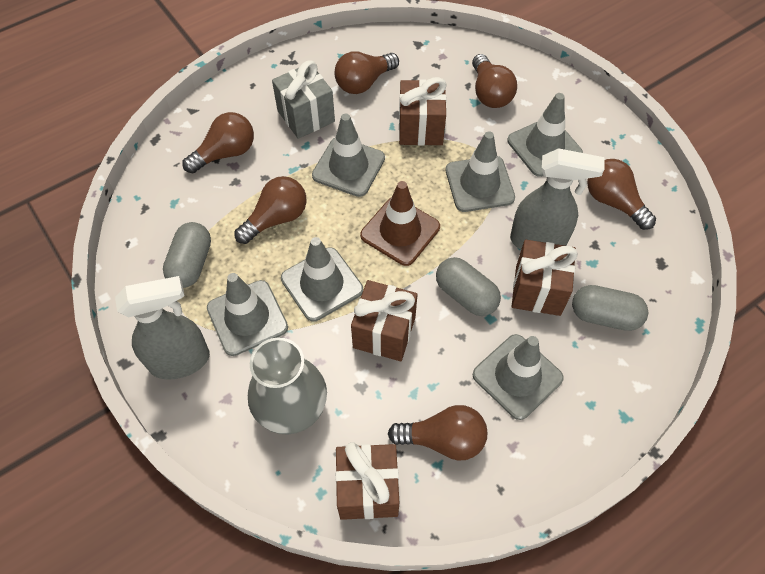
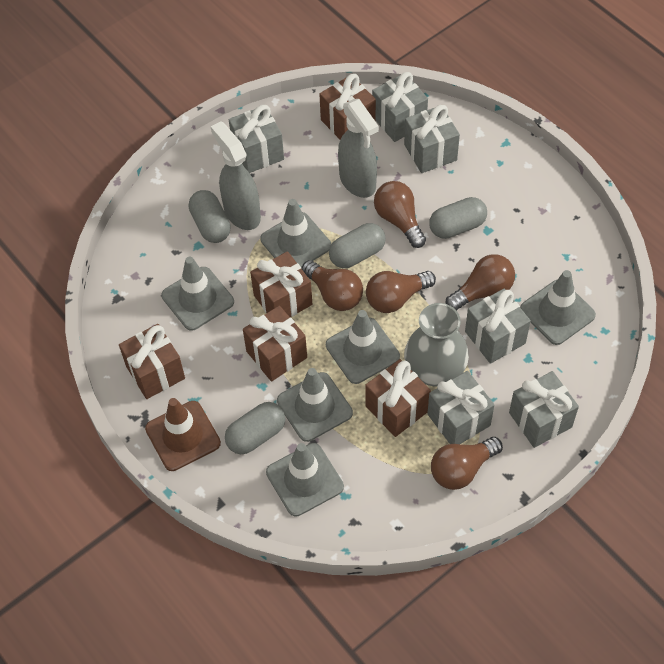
brown gift: [335,442,399,520] [351,280,418,361] [399,77,447,146] [511,240,578,316] = 4 -> [119,324,185,399] [243,306,307,381] [250,251,312,317] [319,74,376,140] [365,359,431,437] = 5
brown light bulb: [182,112,254,173] [234,176,306,244] [335,51,399,94] [388,405,487,461] [472,54,517,108] [587,159,656,230] = 6 -> [302,260,363,311] [366,271,436,313] [374,181,426,248] [431,437,503,490] [446,254,515,311] = 5
grey capsule: [163,222,211,288] [436,257,501,316] [572,285,648,331] = 3 -> [189,190,231,243] [225,402,286,454] [329,223,386,268] [429,197,487,239] = 4
grey gift: [272,61,335,139] = 1 -> [229,105,284,173] [372,72,428,142] [404,105,460,173] [427,371,494,444] [465,289,531,364] [509,371,579,448] = 6

